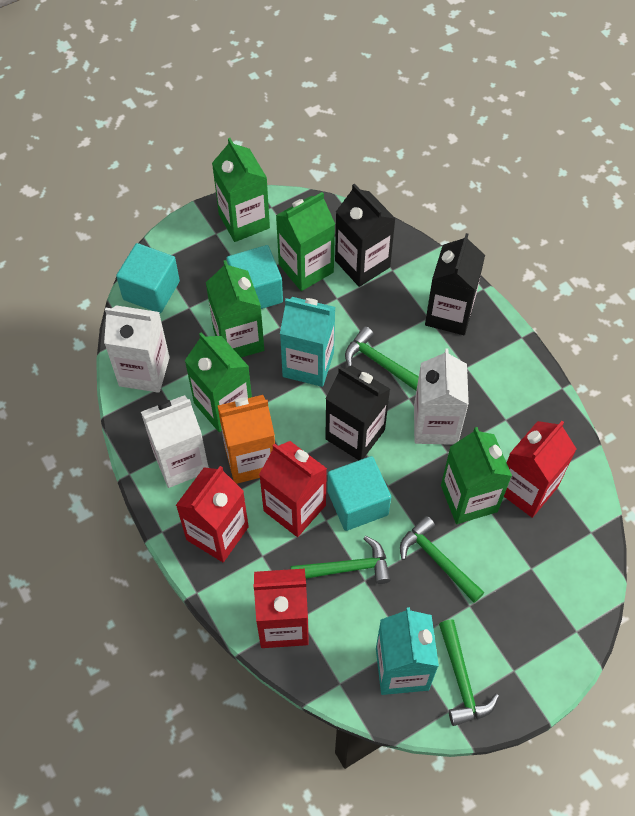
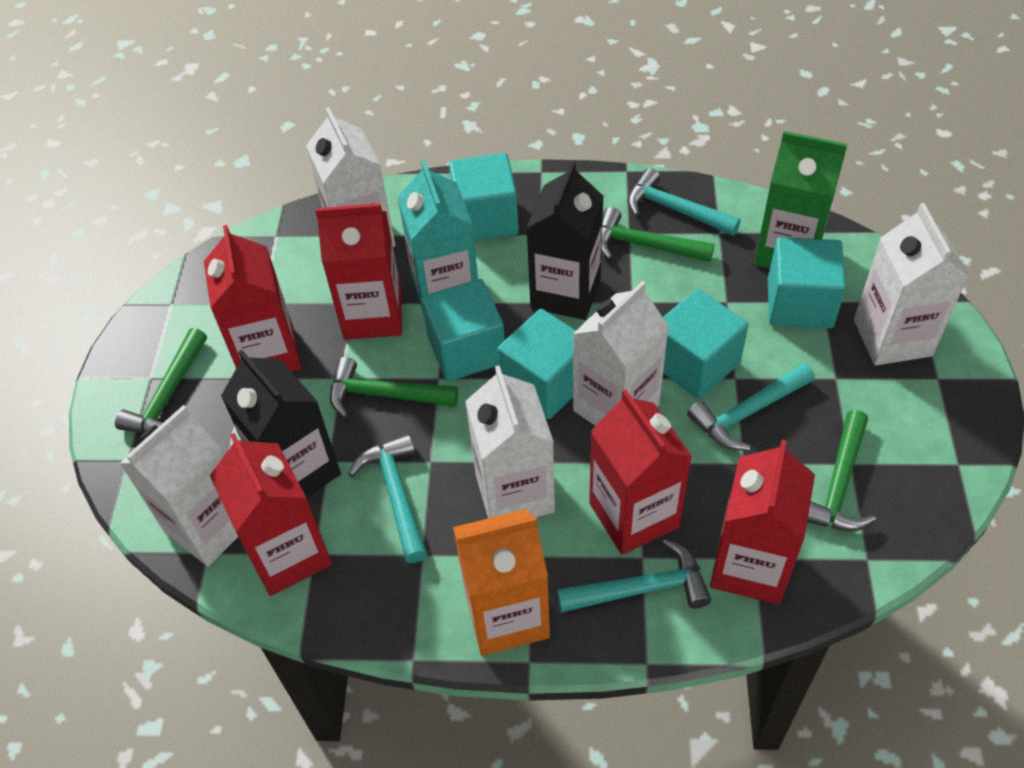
black carton: [325,366,390,460] [335,184,396,287] [425,233,485,335] = 3 -> [221,350,341,498] [526,161,604,320] = 2
green carton: [185,332,252,432] [206,260,264,357] [212,138,270,242] [276,192,335,291] [441,427,512,524] = 5 -> [754,131,847,269] = 1
red carton: [176,466,249,562] [253,569,309,648] [259,441,327,537] [504,421,576,518] = 4 -> [204,225,301,372] [210,433,332,596] [315,203,402,340] [589,389,692,555] [710,439,815,605] = 5
turquoise carton: [280,297,335,387] [376,607,439,695] = 2 -> [398,160,478,314] = 1
turquoise cube: [116,243,180,313] [227,245,283,309] [327,456,391,531] = 3 -> [421,279,505,381] [449,153,519,241] [497,309,576,419] [663,289,749,399] [768,237,846,329] = 5
turquoise hammer: none = 0 -> [348,434,427,563] [557,539,711,612] [628,168,741,236] [687,363,815,450] = 4
white carton: [104,305,170,393] [141,395,209,488] [414,349,469,445] = 3 -> [119,405,238,566] [306,107,395,247] [465,366,555,518] [573,281,669,426] [854,203,969,366] = 5

